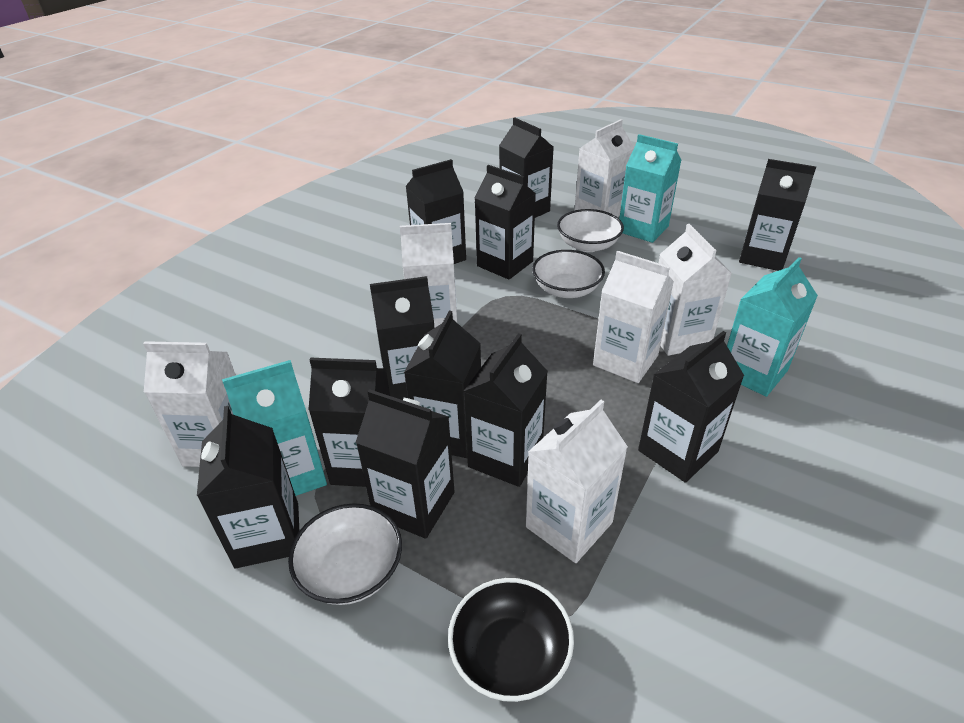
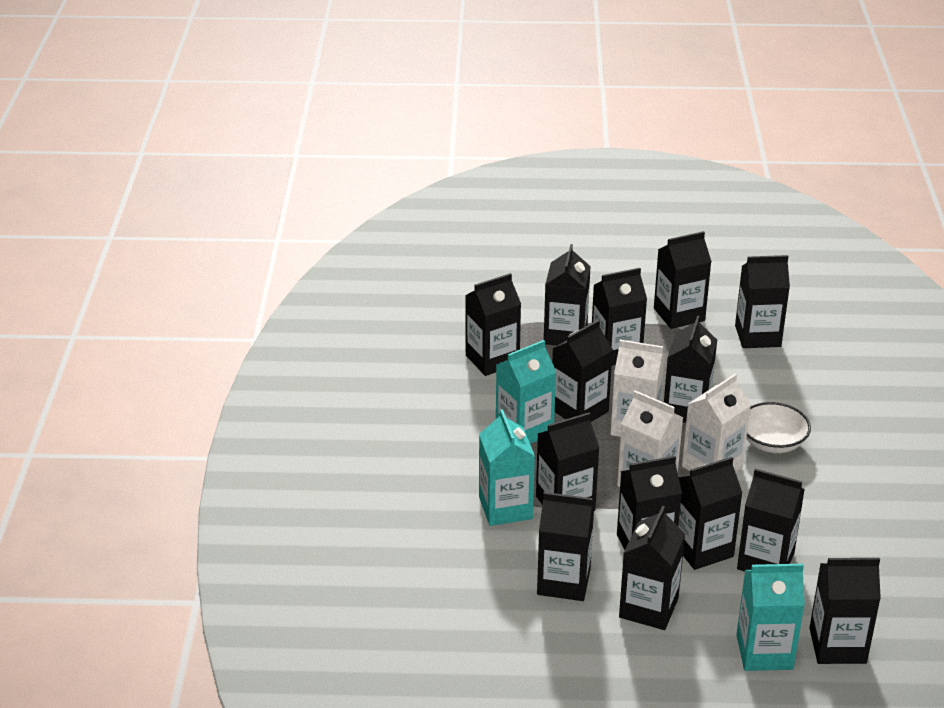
black bowl: [448,578,574,702] = 1 -> none = 0
black carton: [197,406,299,569] [308,358,390,487] [355,389,455,539] [370,276,434,400] [404,311,481,458] [406,159,466,264] [463,333,548,487] [475,165,536,280] [499,117,553,218] [638,331,744,483] [739,159,816,271] = 11 -> [465,273,521,376] [536,413,600,511] [537,492,594,601] [544,244,591,346] [552,320,613,422] [592,268,647,366] [617,456,682,550] [619,506,685,630] [654,231,712,329] [664,316,717,423] [678,457,742,570] [735,255,790,348] [737,469,805,572] [809,558,881,664] = 14
white bowl: [288,503,402,605] [532,250,605,298] [557,209,624,252] = 3 -> [746,402,811,453] = 1
white carton: [143,341,236,467] [400,223,457,328] [526,400,628,563] [575,119,634,217] [593,251,674,383] [659,224,732,356] = 6 -> [610,340,665,437] [617,391,683,487] [682,374,751,472] = 3

